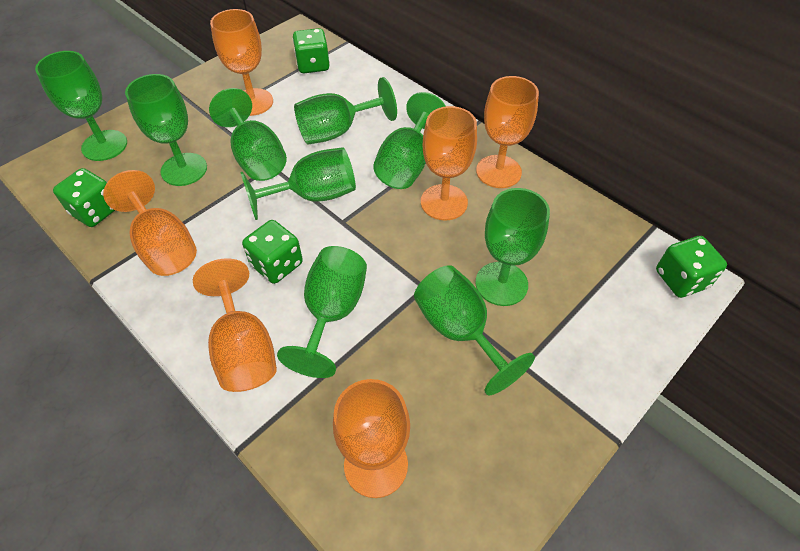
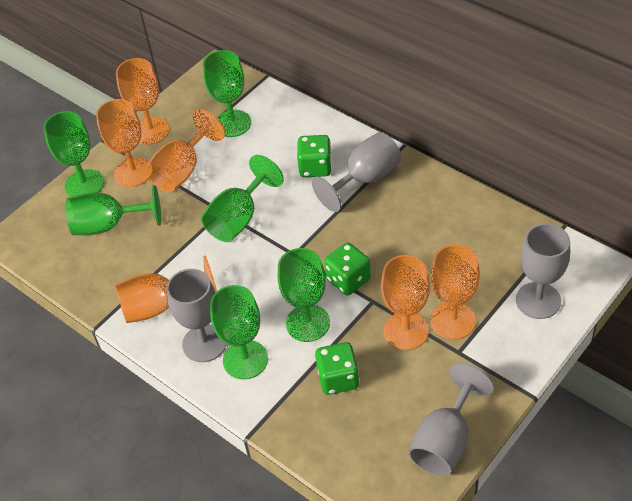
green dice: [53,168,115,227] [242,220,303,284] [293,28,330,73] [656,236,727,298] = 4 -> [297,135,332,177] [315,342,359,395] [324,242,371,295] = 3
green goblet: [35,51,127,161] [125,74,207,186] [209,88,287,181] [240,147,356,220] [277,246,367,378] [294,77,397,144] [373,92,446,189] [414,265,535,395] [475,188,550,306] = 9 -> [44,111,104,197] [66,185,161,235] [201,155,284,242] [203,50,251,137] [210,285,268,379] [277,248,330,342] = 6
grey goblet: none = 0 -> [167,269,227,362] [312,132,401,212] [408,363,494,476] [516,223,570,319] = 4

